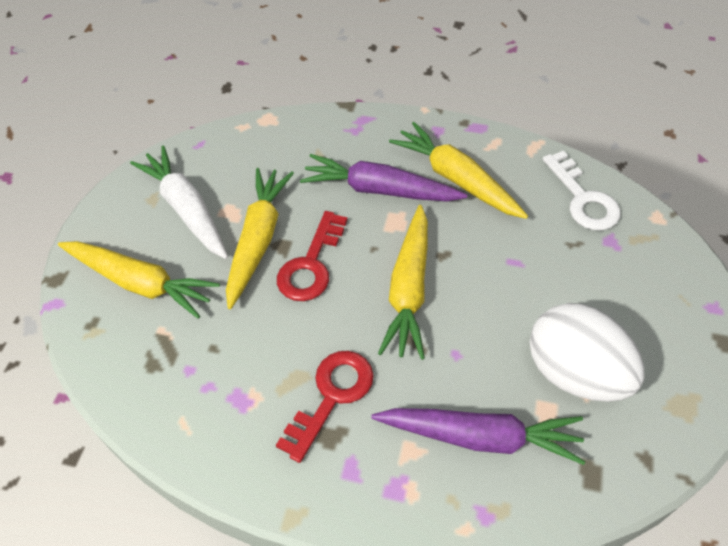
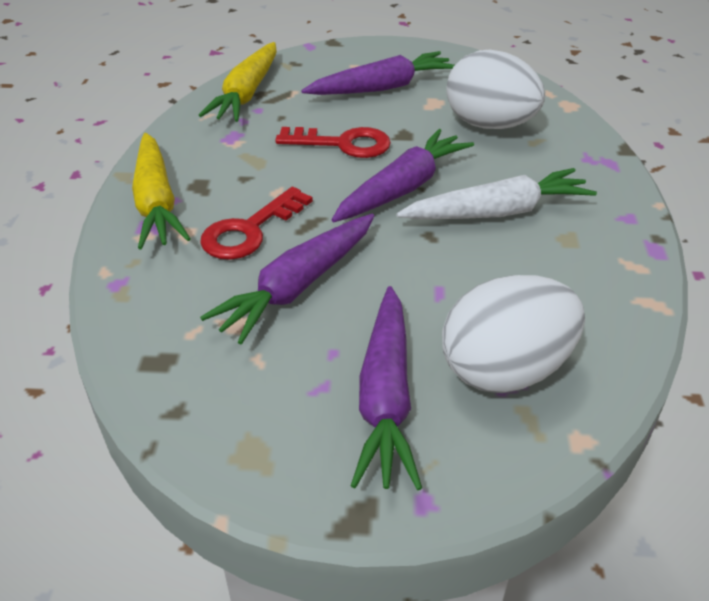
purple carrot: [300,154,468,202] [371,408,585,465] = 2 -> [200,214,374,344] [301,51,455,95] [332,129,474,222] [351,286,422,490] = 4
white egg: [530,303,645,402] = 1 -> [442,275,585,393] [446,50,545,129] = 2
white key: [543,151,621,230] = 1 -> none = 0
yellow carrot: [58,241,220,319] [226,168,294,309] [378,205,428,360] [389,122,528,219] = 4 -> [132,133,191,249] [199,42,277,122] = 2

